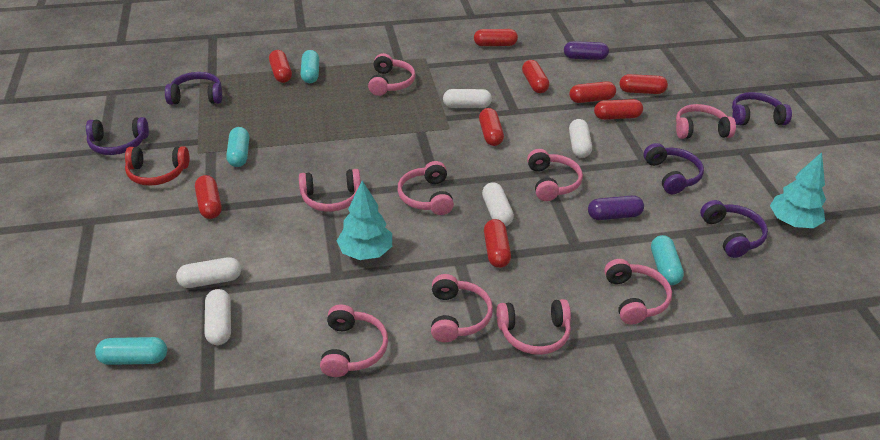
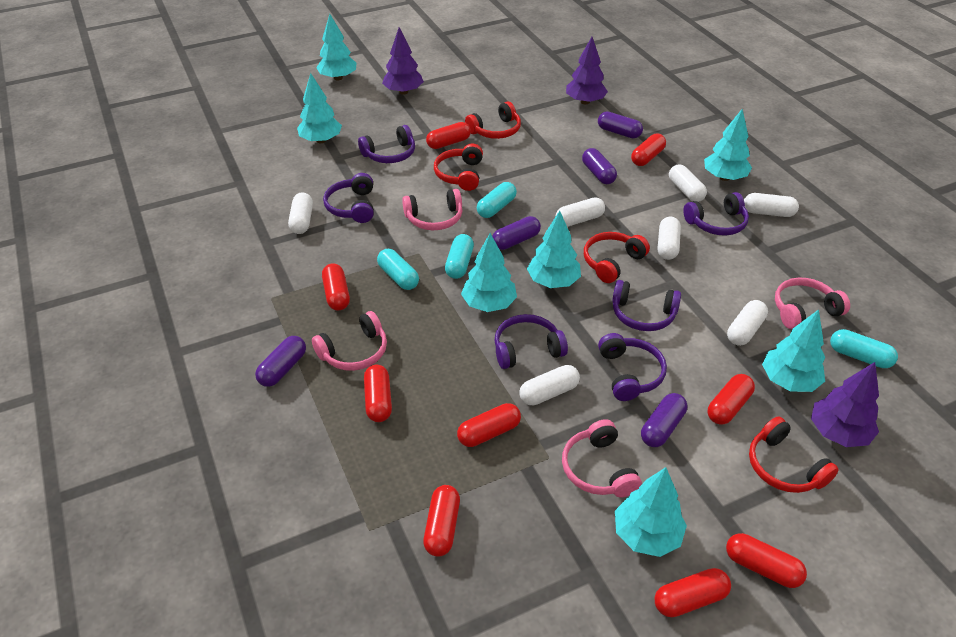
pink headphones: [299,169,361,212] [320,304,388,377] [368,53,415,96] [398,161,454,215] [431,274,493,342] [497,299,571,355] [527,149,583,201] [604,259,672,324] [676,104,736,139] = 9 -> [312,311,387,371] [402,189,462,230] [562,419,642,497] [775,278,850,329] = 4
purple capsule: [564,41,609,60] [588,195,644,220] = 2 -> [255,336,306,387] [492,216,541,250] [582,148,617,184] [598,112,643,138] [641,393,687,447] = 5
purple headphones: [86,117,149,155] [165,72,222,105] [644,143,704,194] [700,200,768,258] [732,92,792,125] = 5 -> [323,173,374,223] [358,125,415,163] [494,314,568,369] [598,333,667,401] [612,280,681,331] [683,192,749,235] = 6
purple tree: none = 0 -> [382,27,424,95] [566,37,608,104] [811,362,879,447] = 3
red headphones: [125,146,189,186] = 1 -> [434,143,483,191] [465,101,521,139] [584,232,650,283] [749,416,839,493] = 4
turquoise tree: [337,181,392,260] [770,152,826,228] = 2 -> [297,73,342,143] [316,14,356,80] [461,233,517,312] [527,211,581,288] [615,467,687,557] [704,109,752,181] [762,309,825,392] = 7
white capsule: [176,257,241,288] [205,289,231,345] [443,89,492,108] [482,182,514,226] [569,119,592,158] = 5 -> [288,192,313,234] [519,365,580,406] [556,197,605,227] [658,217,681,260] [669,164,707,202] [727,300,768,346] [744,193,799,217] = 7

